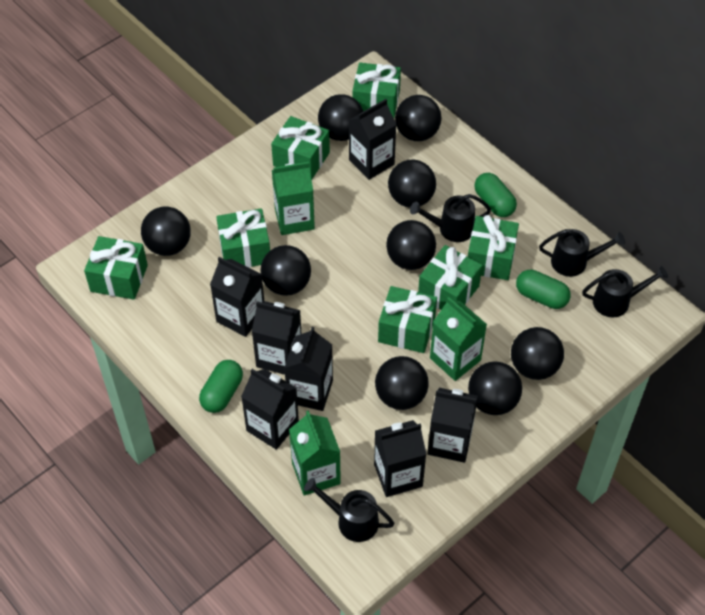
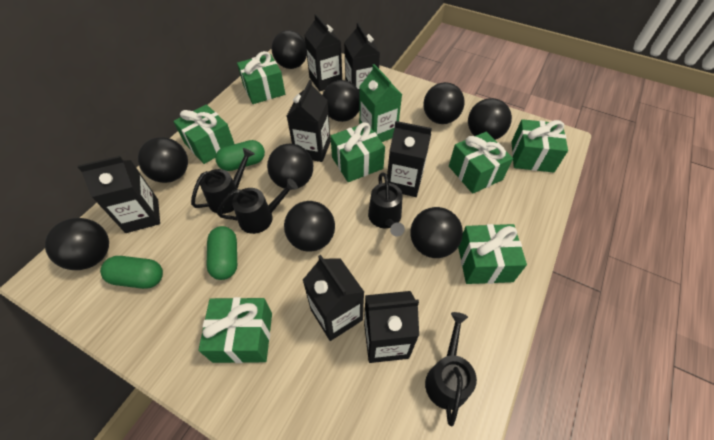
green carton: [272,162,315,235] [289,410,341,495] [430,297,487,381] = 3 -> [359,64,402,142] = 1

